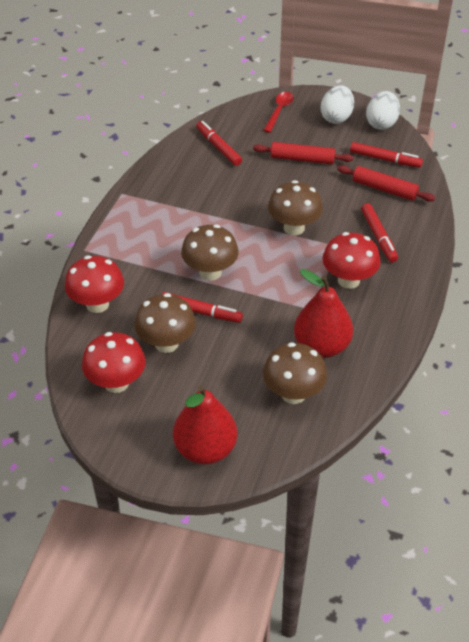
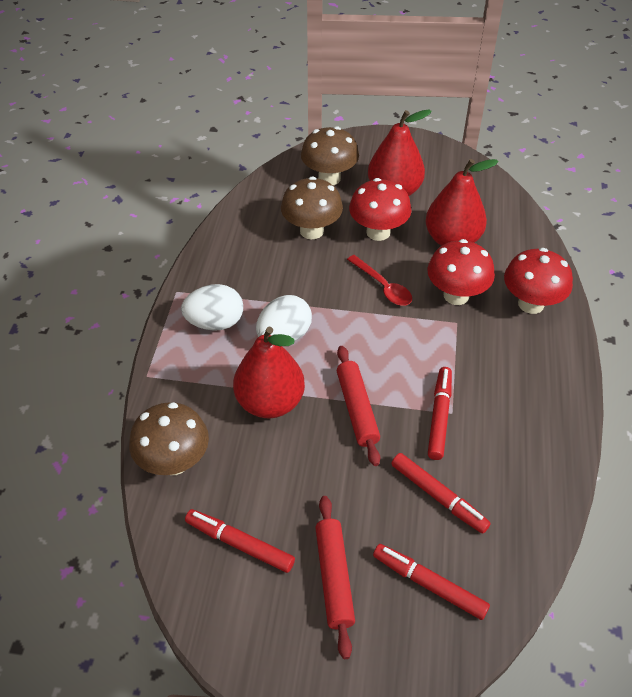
brown mushroom: [134,293,196,353] [181,224,239,281] [263,342,327,404] [268,180,323,236] = 4 -> [129,402,209,475] [281,176,343,240] [301,126,359,185] = 3
red pear: [173,385,237,464] [294,269,353,358] = 2 -> [233,327,305,418] [368,109,432,196] [425,159,499,246] = 3

